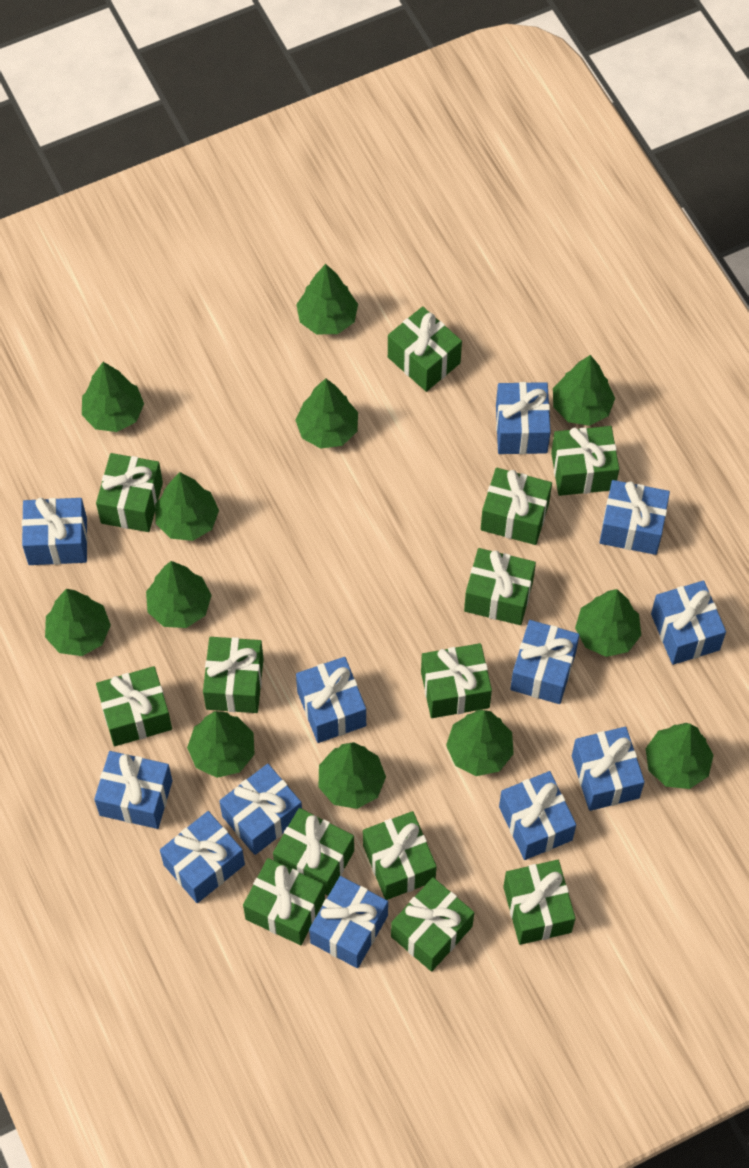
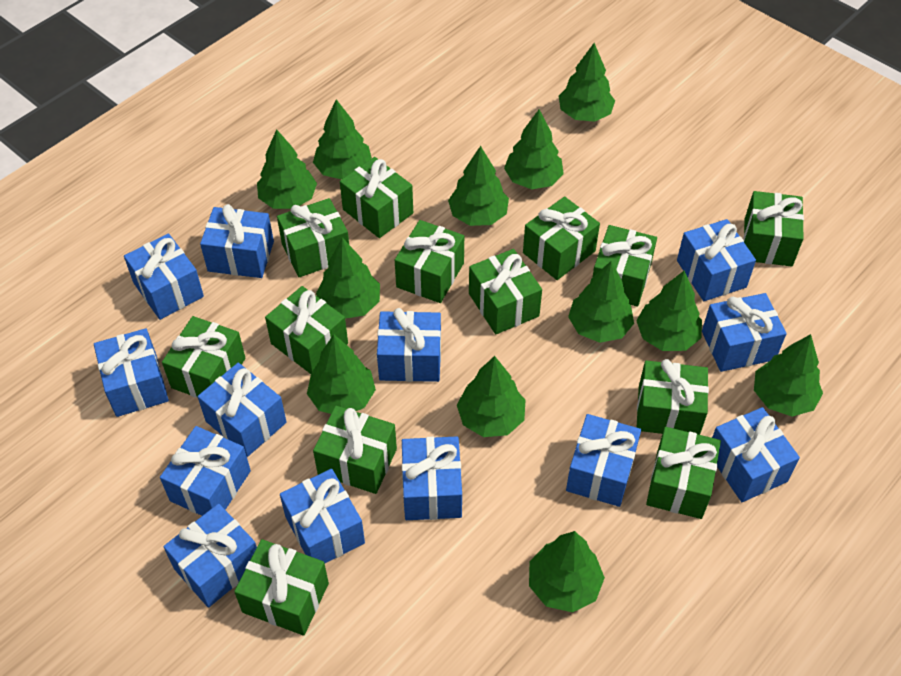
blue gift: [22,498,88,565] [94,751,172,829] [160,811,245,903] [219,764,302,855] [296,657,366,743] [309,876,388,968] [496,382,551,454] [499,771,576,860] [510,620,580,704] [572,727,645,811] [599,480,670,555] [651,581,726,665] = 12 -> [94,328,169,417] [124,233,204,320] [160,426,251,516] [163,504,257,608] [197,363,287,457] [200,204,274,278] [280,469,365,563] [377,308,441,382] [402,436,462,520] [566,414,641,507] [677,219,756,301] [702,293,787,372] [712,407,800,502] = 13

